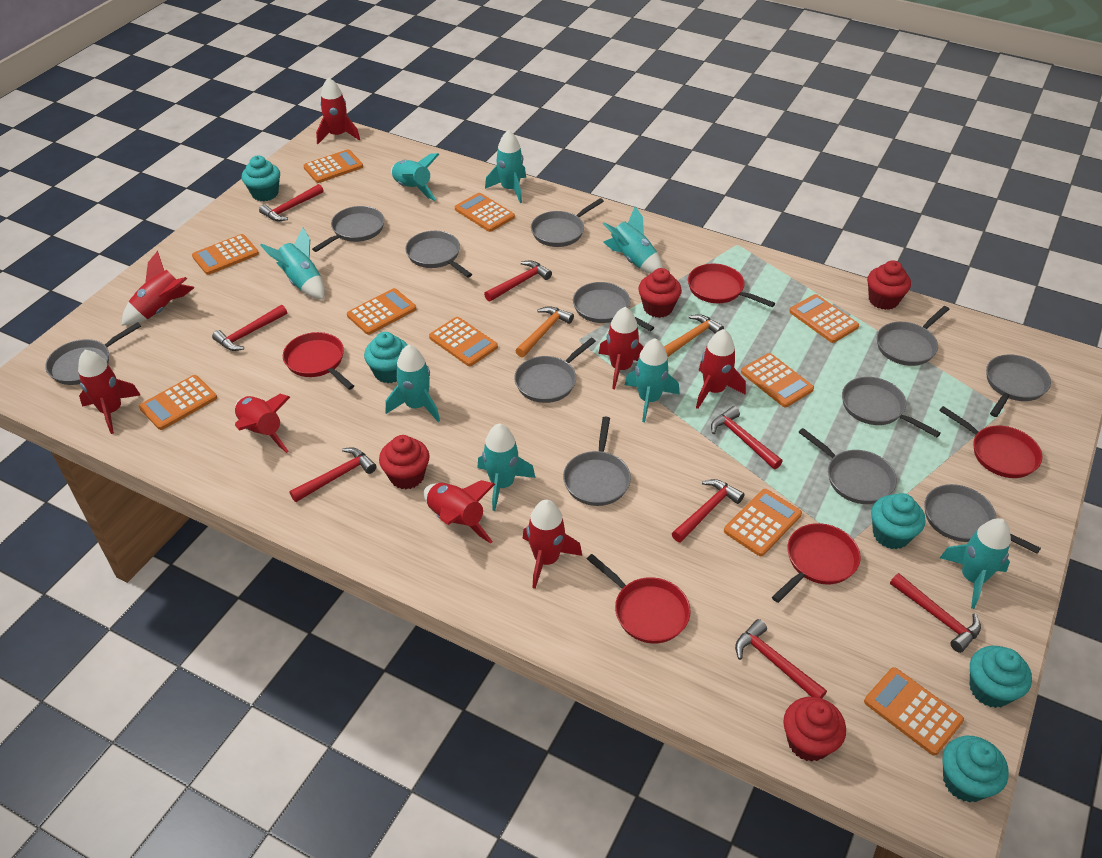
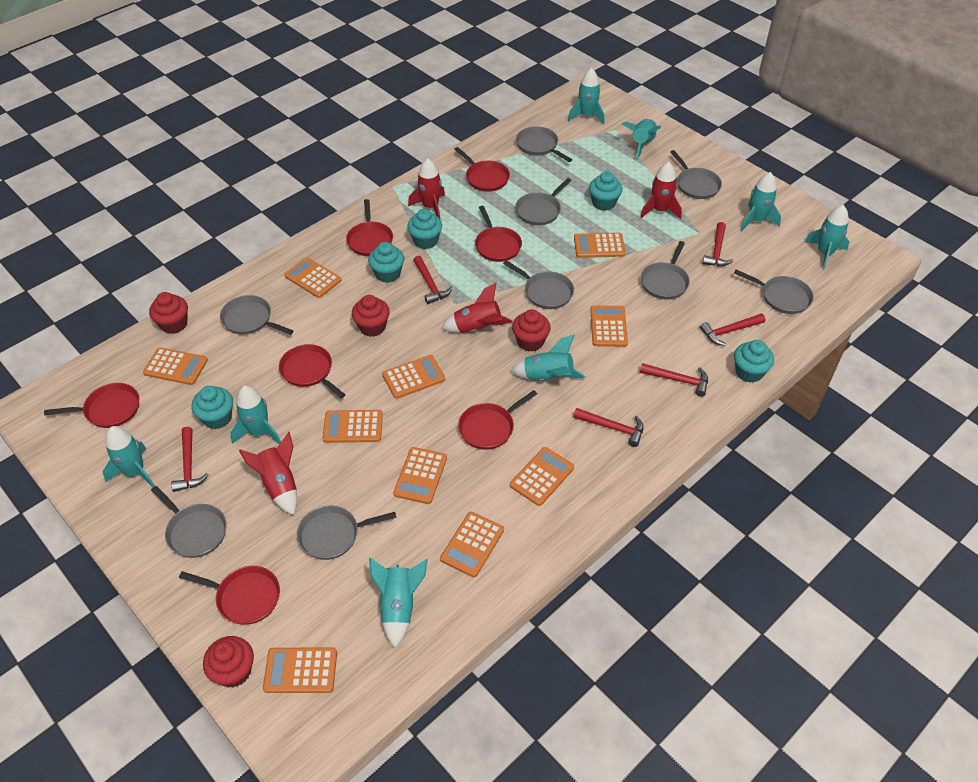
grey pan: [45,322,141,385] [312,206,384,252] [405,231,472,278] [514,338,596,403] [531,198,604,247] [563,417,631,506] [573,282,654,331] [798,428,897,504] [842,377,941,437] [877,306,949,366] [924,484,1041,554] [986,354,1051,417] = 12 -> [151,486,227,558] [220,295,293,335] [297,506,396,560] [503,260,574,309] [515,178,572,225] [516,126,572,162] [641,241,690,299] [670,150,722,199] [734,270,814,314] = 9
orange hammer: [515,306,574,358] [664,314,724,357] = 2 -> none = 0
red hammer: [212,305,287,351] [259,184,324,221] [289,448,377,502] [484,261,552,302] [672,479,744,543] [711,406,783,469] [735,619,827,698] [890,573,981,653] = 8 -> [171,427,209,492] [413,256,452,304] [573,408,644,447] [640,363,708,397] [700,314,765,346] [702,222,733,266] = 6
red pan: [283,332,354,390] [587,554,691,643] [688,264,775,307] [772,523,861,603] [939,406,1042,478] = 5 -> [44,383,139,428] [179,566,280,625] [279,344,345,398] [346,199,393,256] [454,147,510,192] [458,390,537,450] [475,206,522,262] = 7
red rocket: [78,350,140,434] [122,251,195,325] [235,394,290,453] [316,77,360,144] [424,480,495,543] [523,500,582,589] [598,307,644,389] [696,329,746,409] = 8 -> [239,432,297,515] [408,158,445,219] [442,282,513,333] [640,162,682,219] = 4

